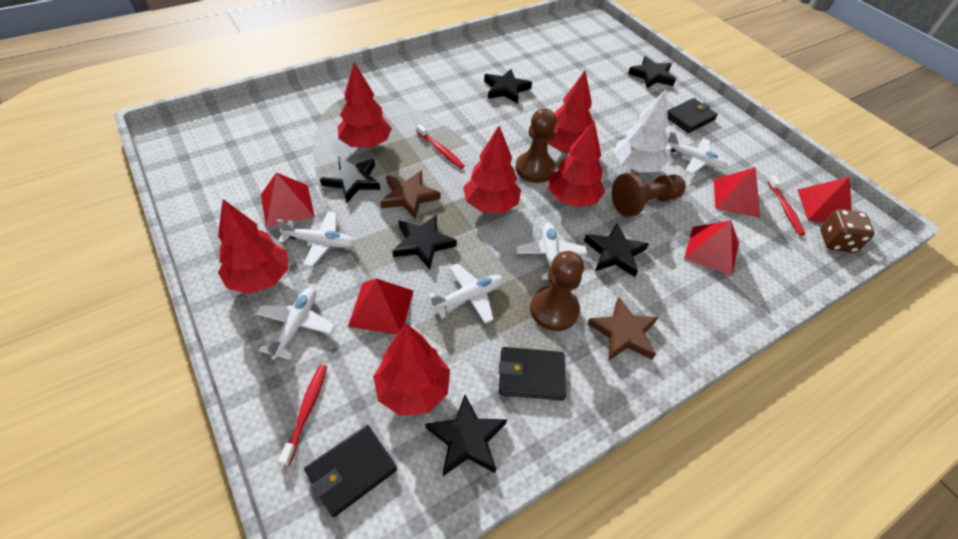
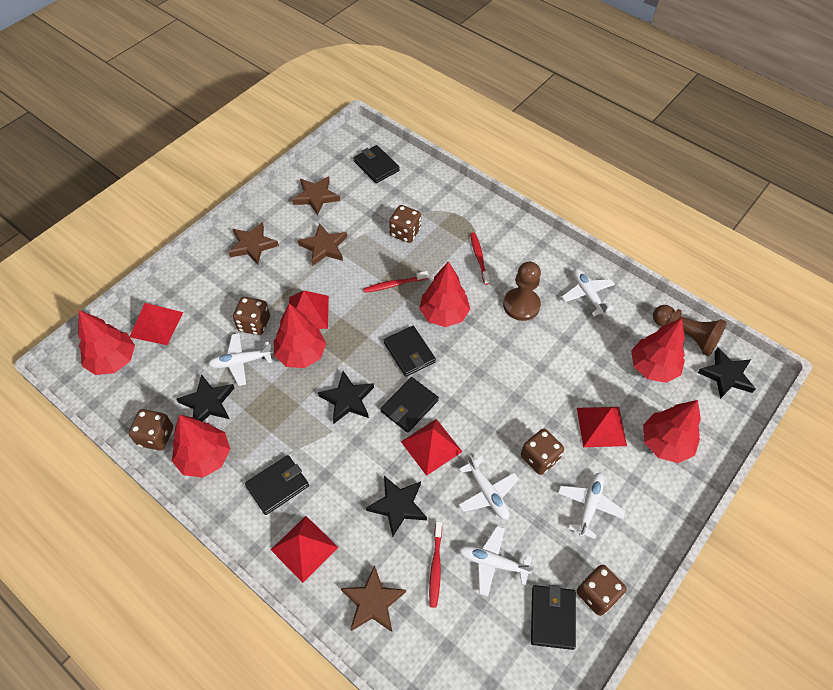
black star: [320,156,381,203] [392,215,457,269] [425,395,507,476] [484,69,532,104] [584,223,649,277] [628,56,676,89] = 6 -> [176,374,234,422] [318,371,374,424] [366,476,427,537] [698,348,756,399] = 4
black wallet: [304,425,397,517] [499,347,566,400] [667,98,718,133] = 3 -> [245,455,309,515] [354,145,400,183] [381,377,439,433] [384,326,436,377] [531,585,576,650] = 5
brown dice: [820,209,874,253] = 1 -> [129,409,173,451] [233,297,270,335] [389,205,421,243] [521,429,564,475] [577,565,627,616] = 5
brown pawn: [515,108,557,183] [530,251,584,331] [612,173,686,217] = 3 -> [503,262,541,321] [653,305,727,357] = 2
brown star: [380,171,440,219] [587,297,658,360] = 2 -> [228,222,279,265] [292,176,340,216] [298,223,347,266] [341,565,406,632] = 4
white tree: [613,89,668,173] = 1 -> none = 0

